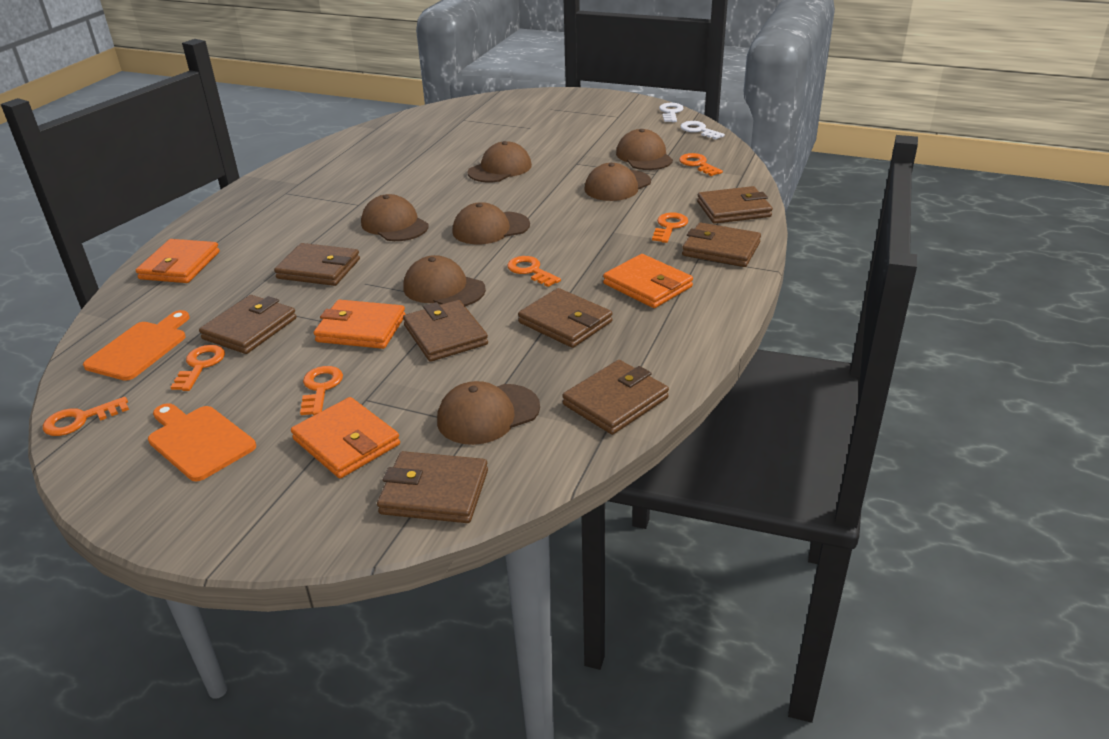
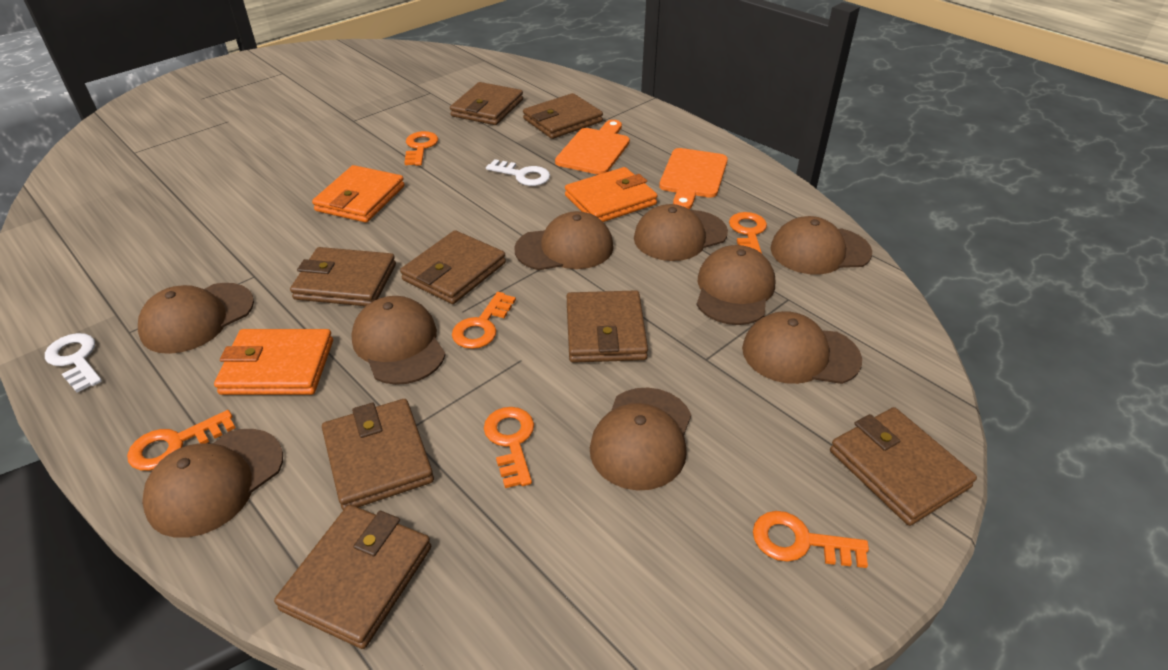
brown cap: [361,194,429,241] [403,255,486,306] [437,381,540,445] [452,202,530,244] [467,141,532,182] [584,163,651,201] [616,129,673,170] = 7 -> [138,283,254,354] [142,429,283,538] [351,296,446,385] [515,211,614,270] [590,388,691,491] [634,204,728,261] [697,245,775,325] [742,311,862,384] [771,216,872,275] = 9
orange wallet: [136,239,220,283] [291,397,400,478] [314,300,406,349] [603,254,693,308] = 4 -> [214,329,333,395] [312,165,405,223] [565,167,658,222] = 3

